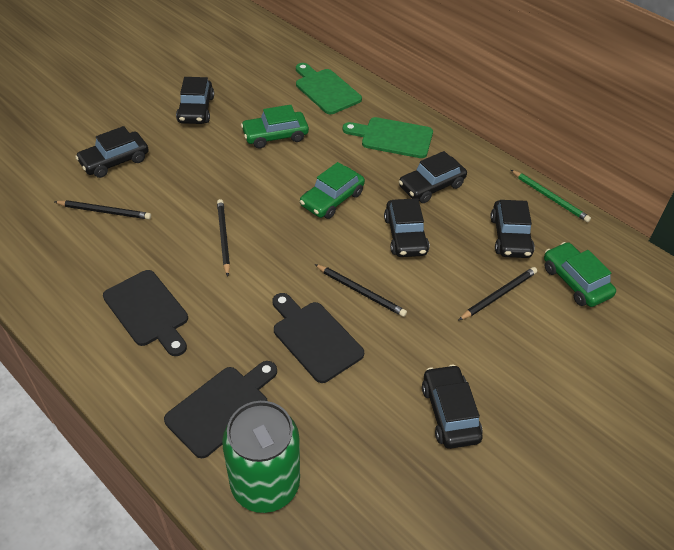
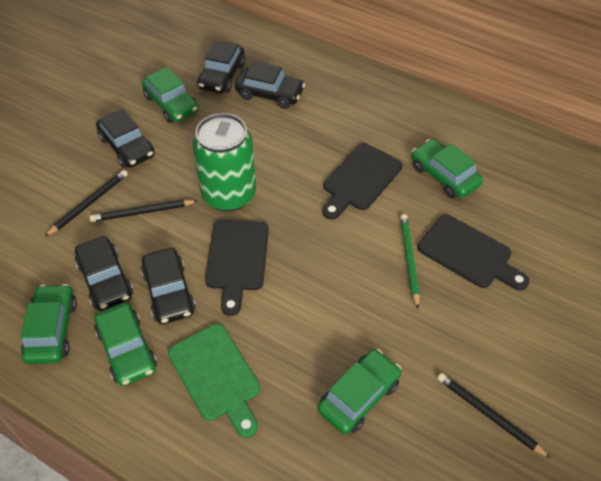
black car: [75,126,149,178] [176,77,214,124] [384,198,430,257] [399,151,467,203] [422,365,483,449] [490,200,535,258] = 6 -> [75,236,133,311] [96,108,155,168] [141,248,196,324] [197,40,245,93] [235,61,305,109] = 5
black pencil: [54,200,151,219] [217,199,230,276] [314,264,407,317] [459,267,537,320] = 4 -> [44,170,128,237] [90,199,198,222] [437,373,551,458] = 3
green car: [241,105,309,148] [300,162,365,219] [544,242,616,307] = 3 -> [21,284,77,364] [94,302,157,386] [142,67,199,123] [317,349,402,434] [411,139,483,199] = 5
green cutting board: [296,63,362,114] [343,117,433,158] = 2 -> [168,324,260,438] = 1

